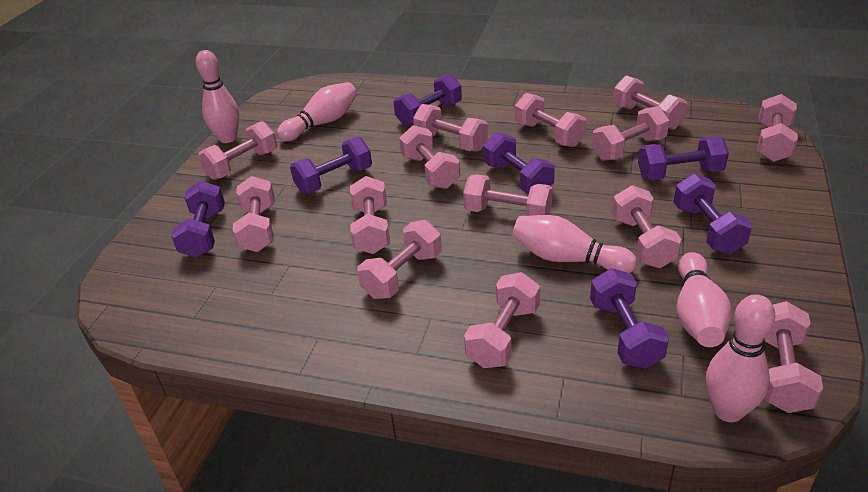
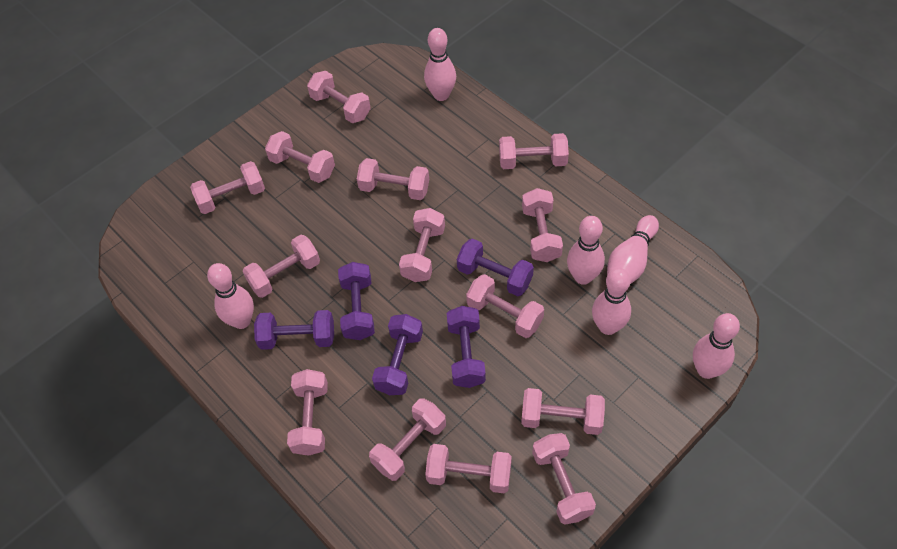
pink bowling pin: [196,50,239,143] [277,82,357,141] [512,215,637,273] [677,252,731,347] [706,294,775,422] = 5 -> [207,263,254,329] [424,28,456,101] [567,216,605,285] [592,268,631,335] [607,215,659,284] [693,313,740,379] = 6
purple dumbbell: [171,181,225,258] [290,137,372,194] [393,74,462,126] [483,132,555,194] [590,268,669,369] [638,136,729,180] [673,173,752,254] = 7 -> [254,310,334,350] [338,262,375,340] [372,314,423,395] [447,306,486,388] [457,238,534,296] = 5

